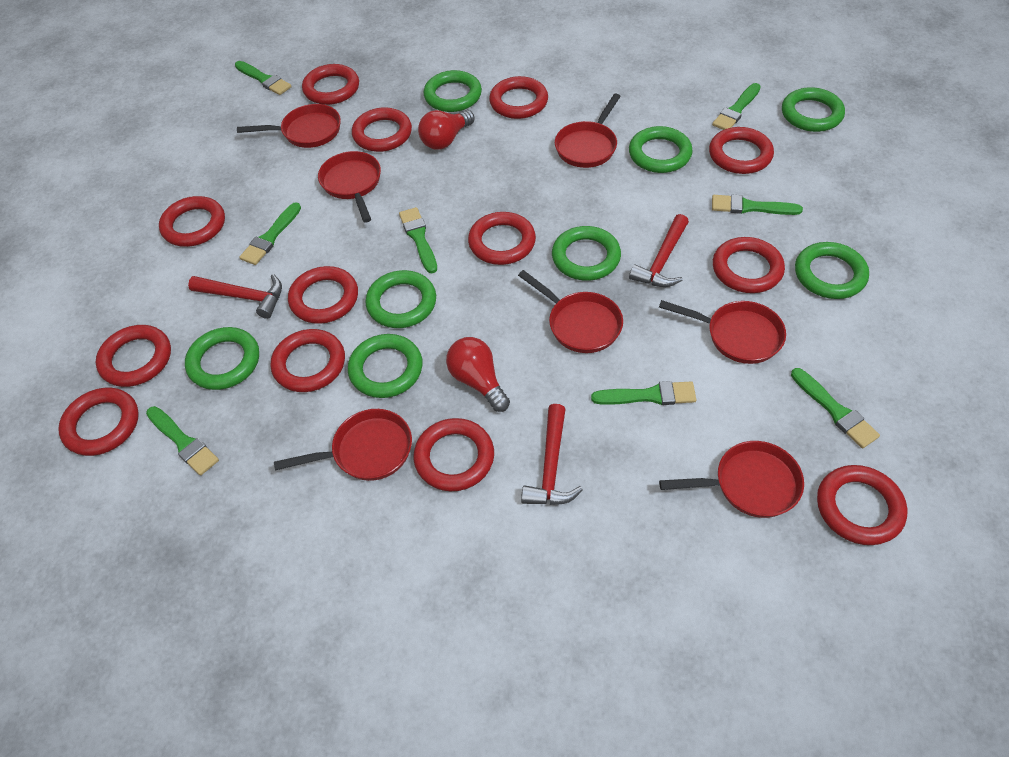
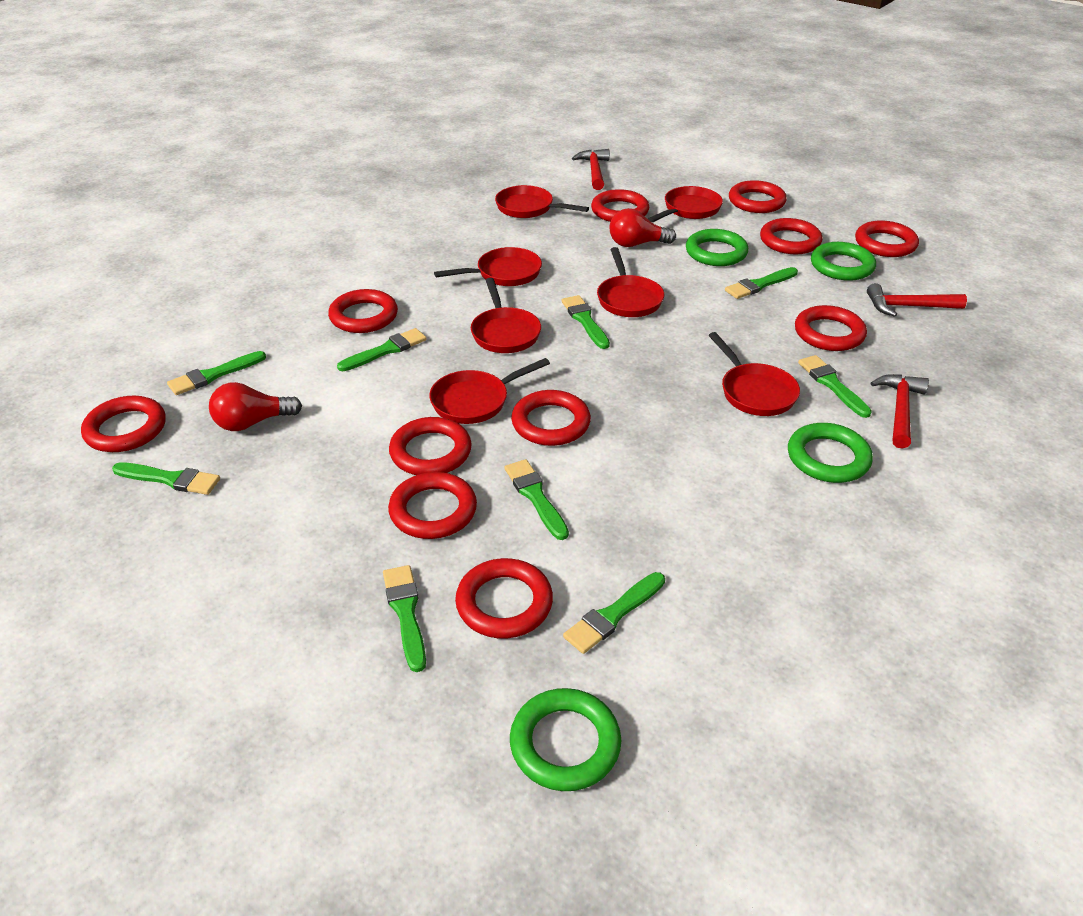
green brush: [146,406,219,475] [235,61,292,95] [239,202,301,265] [399,207,437,273] [591,381,696,405] [712,83,761,130] [712,195,803,215] [791,368,880,448] = 8 -> [112,462,220,495] [167,351,266,395] [337,328,427,371] [383,565,426,672] [505,459,569,540] [562,295,610,349] [563,572,665,654] [725,267,798,299] [798,355,872,418] = 9
green ring: [185,327,259,390] [348,334,423,398] [365,270,436,328] [423,70,482,112] [552,226,621,281] [629,126,693,173] [782,87,845,132] [795,242,869,299] = 8 -> [510,688,621,791] [686,229,749,266] [788,423,873,483] [811,242,876,281] = 4
red ring: [58,388,139,456] [96,325,171,387] [159,196,225,247] [271,329,345,392] [288,266,358,324] [302,64,359,105] [352,108,412,152] [413,418,494,491] [468,212,536,265] [489,76,548,119] [709,127,774,174] [713,237,785,293] [817,465,908,545] = 13 -> [81,396,166,452] [328,289,398,333] [388,472,477,539] [389,417,472,475] [455,558,553,638] [511,390,591,446] [591,189,649,222] [729,180,787,213] [760,218,822,254] [795,305,867,351] [855,221,919,257] = 11

